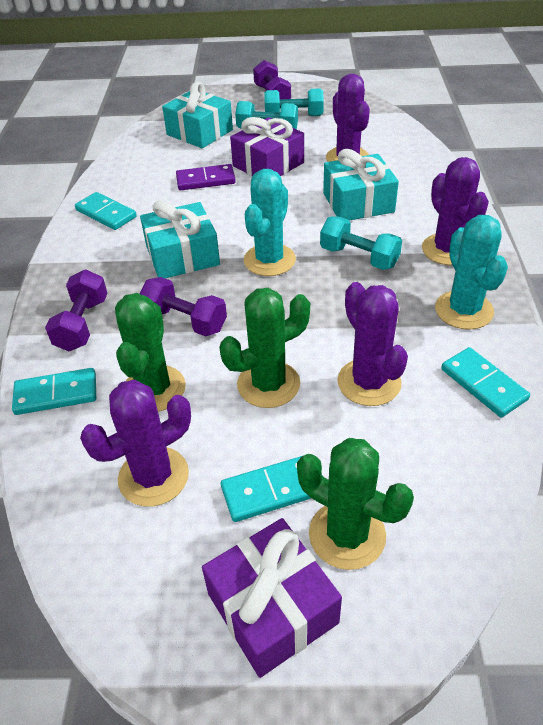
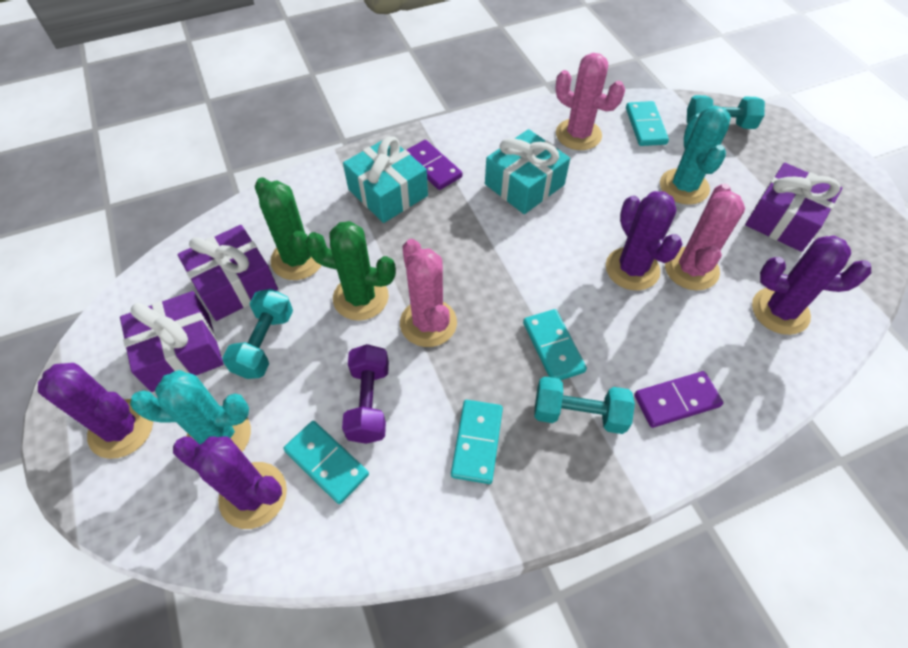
green cactus: [115,293,186,412] [219,288,310,408] [297,438,414,570] = 3 -> [255,177,322,280] [305,221,396,321] = 2
pink cactus: none = 0 -> [400,239,457,347] [555,53,625,150] [665,183,745,290] = 3
purple domino: [176,164,236,190] = 1 -> [407,140,462,190] [634,371,723,428] = 2
purple dumbbell: [45,270,108,351] [139,277,227,337] [253,60,291,99] = 3 -> [342,344,389,444] = 1
purple gift: [202,518,342,678] [230,117,304,176] = 2 -> [120,291,223,392] [177,225,278,321] [745,163,842,252] = 3
turquoise gift: [140,200,220,278] [162,81,233,148] [323,149,399,221] = 3 -> [343,136,428,223] [485,129,570,214] = 2

